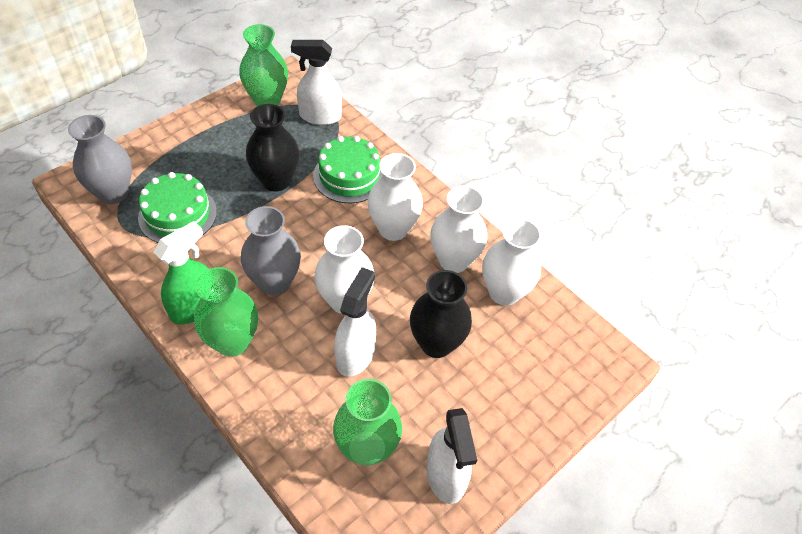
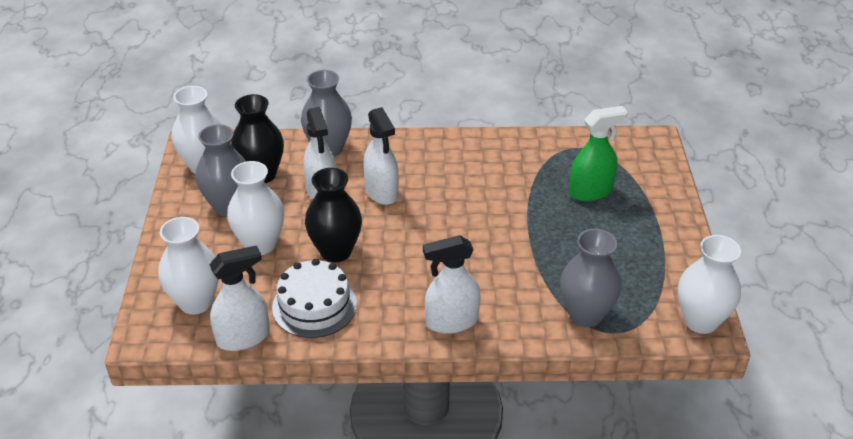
green cake: [138,172,217,243] [313,136,383,204] = 2 -> none = 0
green vase: [194,267,258,357] [239,24,288,106] [333,379,402,466] = 3 -> none = 0
grey vase: [68,115,132,204] [241,206,301,295] = 2 -> [196,124,246,216] [301,70,352,157] [560,229,622,327] = 3
white cake: none = 0 -> [272,259,357,338] = 1
white spray bottle: [291,40,342,125] [334,267,376,377] [426,408,477,504] = 3 -> [209,245,270,351] [304,107,337,200] [364,107,399,205] [423,235,481,334] = 4

